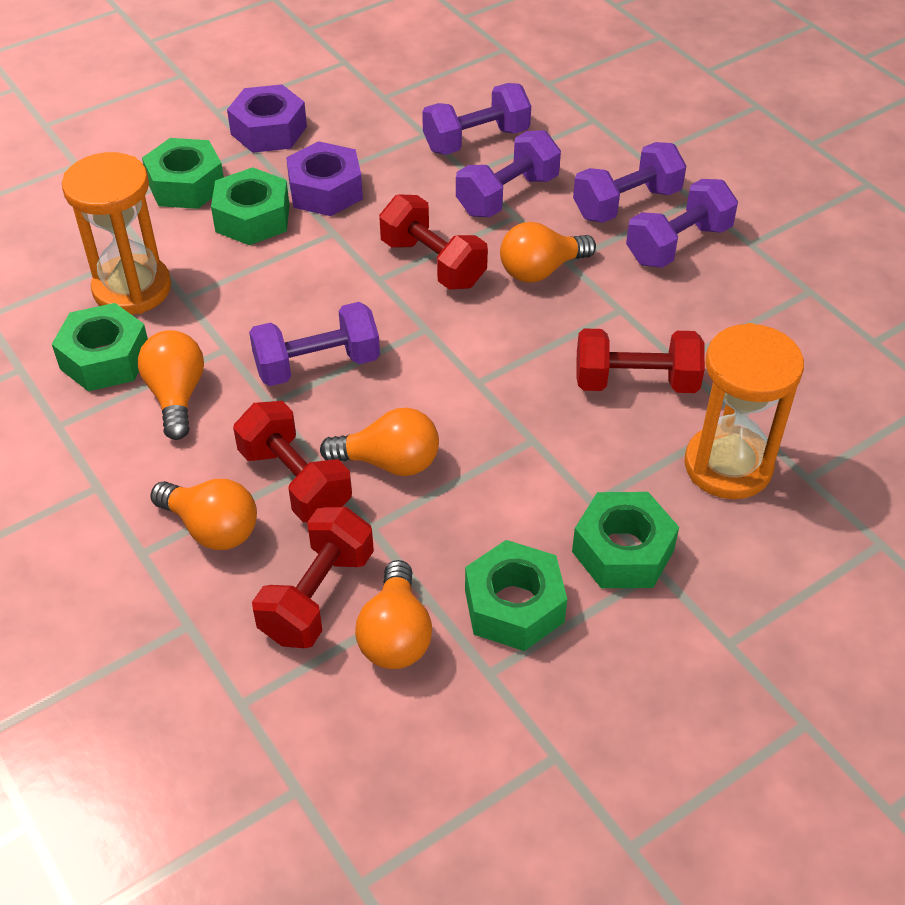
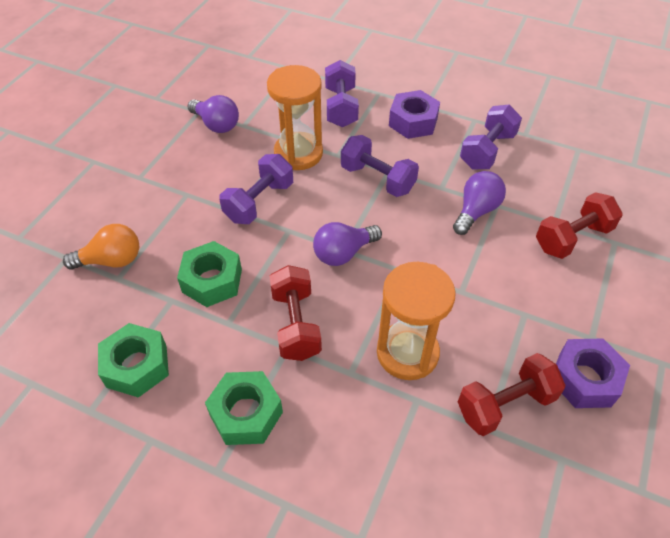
green nut: [52,303,148,391] [142,138,224,209] [211,167,289,245] [465,540,567,651] [572,492,679,588] = 5 -> [98,323,169,398] [177,241,242,307] [205,371,283,445] = 3
orange light bulb: [138,330,204,440] [150,479,257,550] [320,408,439,476] [355,560,432,669] [500,222,596,283] = 5 -> [63,224,139,270] = 1
purple dumbbell: [249,302,380,386] [422,83,531,155] [456,130,561,217] [573,142,686,223] [626,179,738,268] = 5 -> [219,154,293,224] [325,60,359,127] [341,135,419,197] [460,105,522,169] = 4
purple light bulb: none = 0 -> [187,95,239,133] [313,222,382,266] [453,171,506,235] = 3
red dumbbell: [233,401,352,522] [252,507,374,648] [379,194,488,290] [576,329,705,393] = 4 -> [269,265,322,361] [458,353,565,436] [536,192,623,259] = 3

